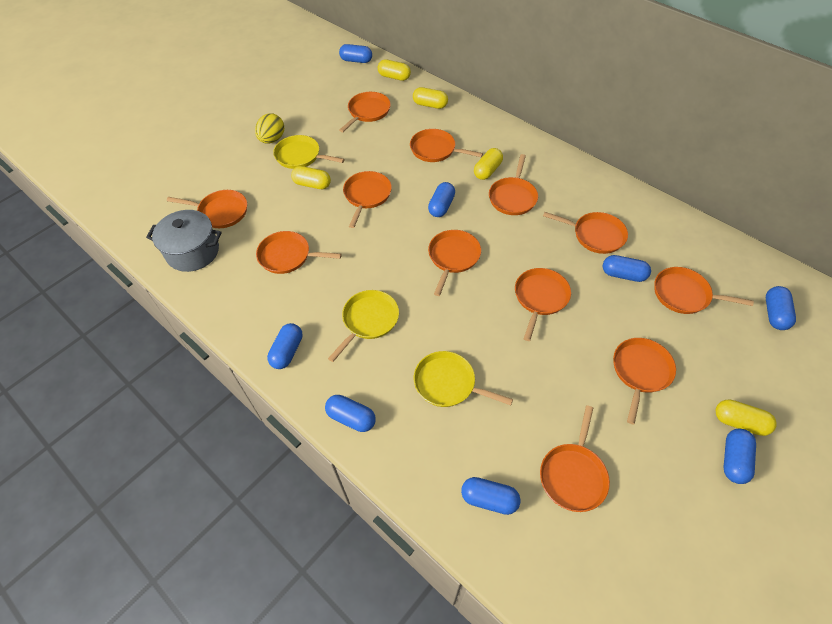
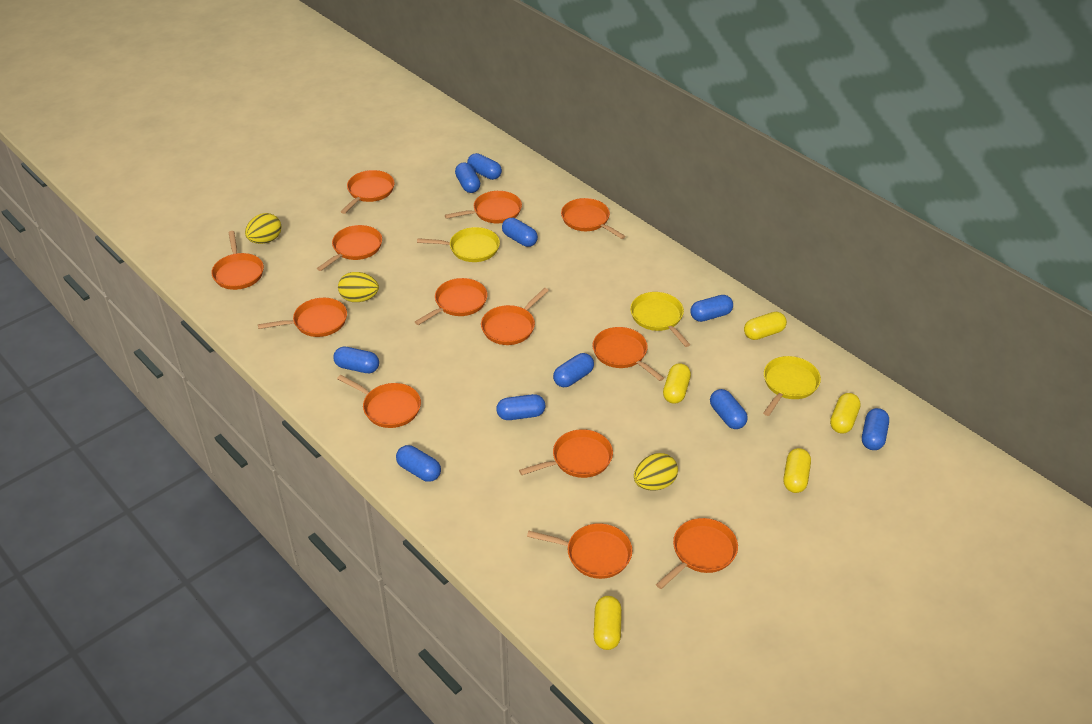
blue capsule: [267,323,302,369] [325,395,376,432] [339,44,372,63] [428,182,455,217] [461,477,521,515] [603,255,651,282] [724,429,756,484] [766,286,796,330] = 8 -> [333,347,379,373] [396,445,441,482] [455,162,480,193] [467,153,502,180] [496,394,545,420] [502,218,538,247] [553,353,594,387] [691,295,733,322] [710,389,748,429] [862,408,889,450] = 10
grey pot: [146,210,222,272] = 1 -> none = 0
orange pan: [167,190,247,228] [256,231,342,274] [339,92,391,132] [343,171,392,228] [410,129,483,162] [428,230,481,296] [489,154,538,215] [515,268,571,341] [540,406,610,512] [543,212,628,254] [613,338,676,424] [654,267,754,314] = 12 -> [211,231,264,290] [258,298,347,337] [317,225,382,271] [337,375,421,428] [341,170,395,214] [415,278,487,325] [445,191,522,223] [481,288,549,345] [519,429,613,478] [527,523,632,579] [561,198,625,239] [592,327,664,381] [656,518,738,589] = 13
yellow egg: [255,113,284,144] = 1 -> [245,213,281,244] [338,272,379,302] [634,453,678,490] = 3

